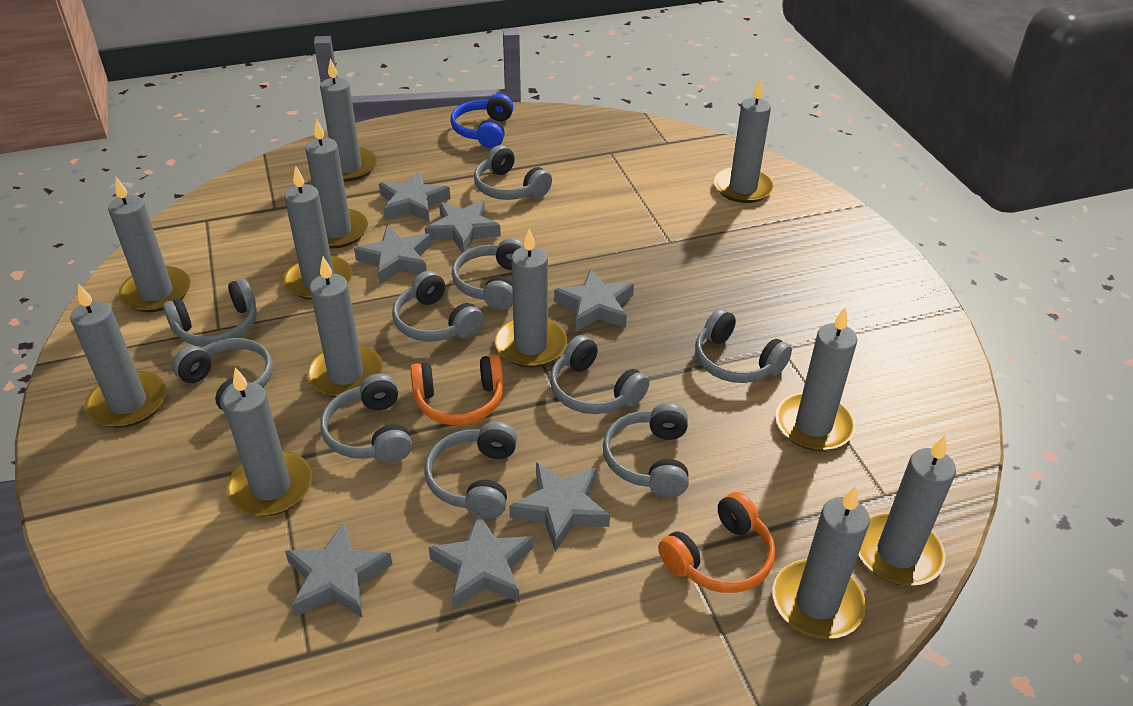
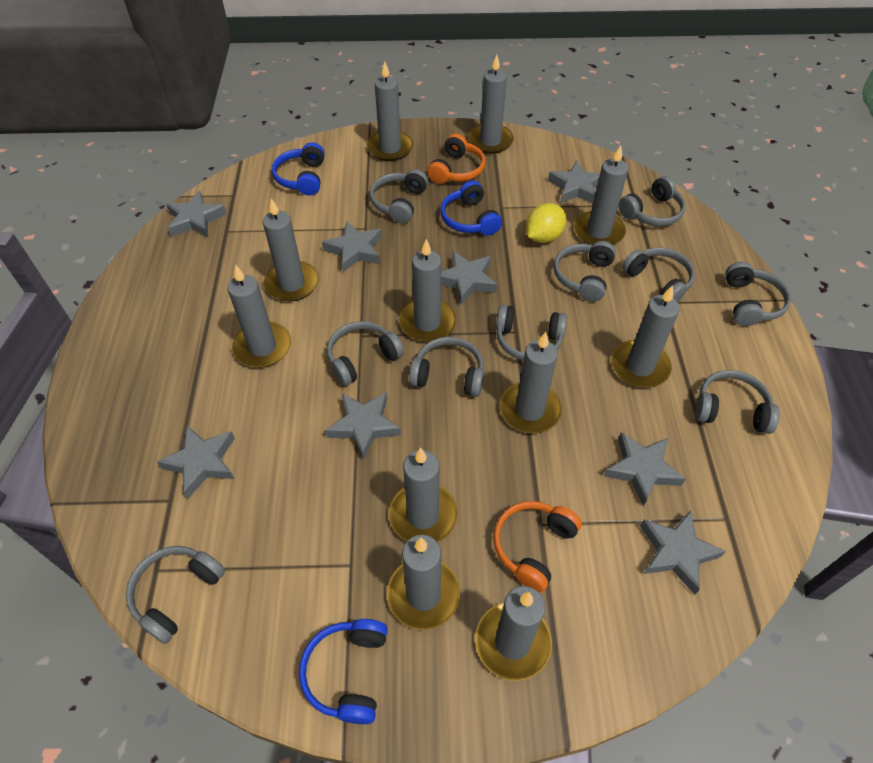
blue headphones: [450,93,514,148] = 1 -> [272,142,325,196] [299,619,388,724] [440,181,502,235] = 3
grey candle: [70,283,166,428] [108,177,191,312] [222,367,312,516] [283,166,352,300] [305,118,368,248] [307,257,383,397] [320,58,377,182] [495,229,567,367] [714,79,774,203] [773,486,870,639] [776,307,857,451] [859,436,956,586] = 12 -> [228,265,291,368] [263,199,319,301] [367,62,413,161] [387,535,460,630] [389,448,457,542] [399,239,456,342] [468,55,514,154] [475,586,552,681] [500,332,562,433] [574,145,628,245] [611,285,680,388] = 11
grey star: [285,521,392,618] [354,226,431,285] [379,171,450,223] [425,200,501,253] [429,512,533,609] [509,463,610,552] [554,269,634,331] = 7 -> [157,426,235,498] [166,191,227,238] [322,221,382,272] [325,392,401,460] [441,251,497,304] [548,160,600,204] [604,432,686,506] [640,510,726,595] = 8
yellow lemon: none = 0 -> [526,203,566,243] = 1

